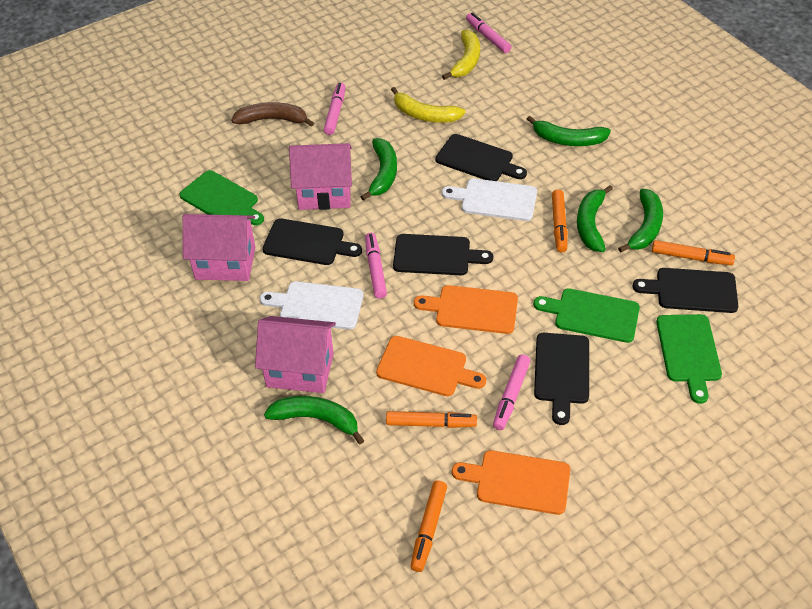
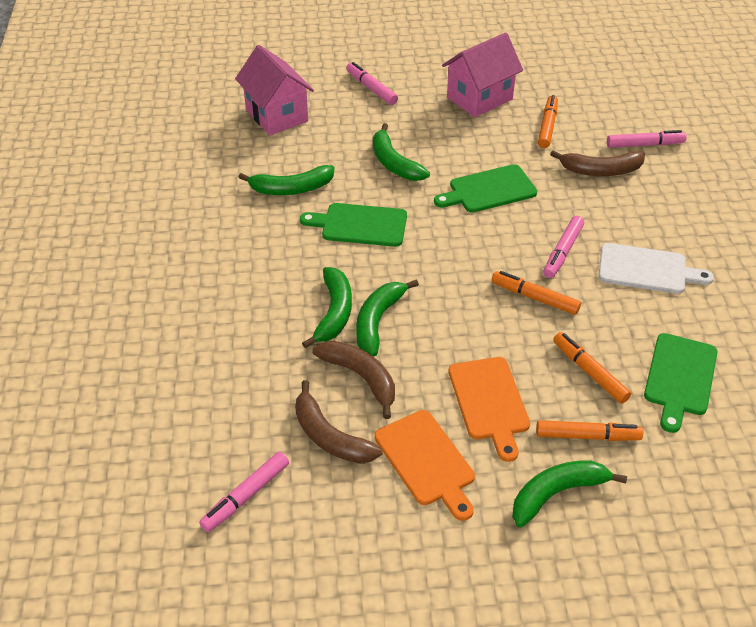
black cutting board: [262,218,362,265] [393,234,493,275] [435,134,527,181] [534,333,589,425] [632,268,738,313] = 5 -> none = 0
brown banana: [231,102,314,127] = 1 -> [295,380,382,463] [312,341,395,419] [550,150,645,176] = 3
orange cutting board: [376,336,486,396] [414,285,518,334] [452,450,570,515] = 3 -> [375,410,475,521] [448,357,530,462] = 2
pink house: [183,214,255,281] [255,316,336,393] [289,143,352,210] = 3 -> [235,45,314,135] [442,32,523,117] = 2
white cutting board: [260,281,363,330] [442,178,537,221] = 2 -> [598,243,714,294] = 1
yellow banana: [391,87,466,123] [442,30,480,80] = 2 -> none = 0

